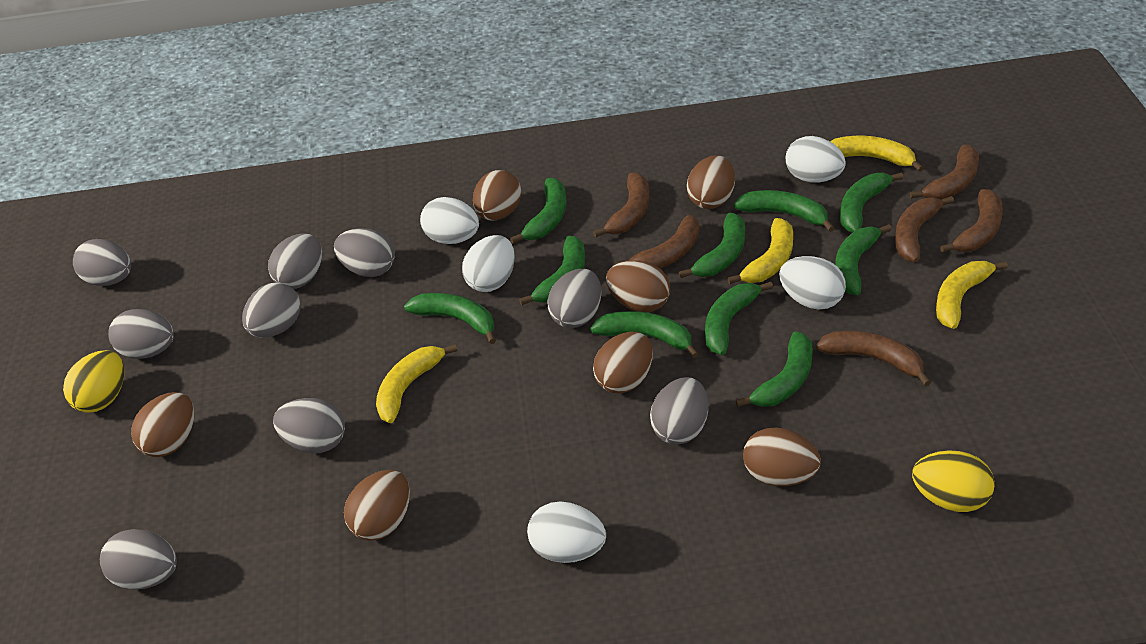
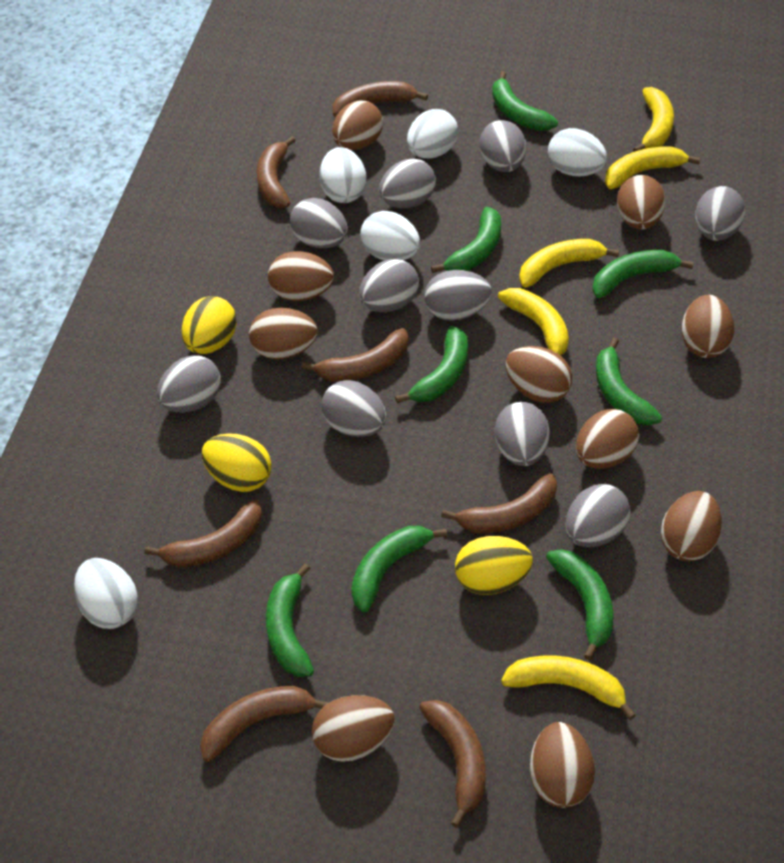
brown banana: [593,172,650,238] [615,215,699,269] [816,331,931,387] [895,196,954,262] [910,144,979,200] [940,189,1003,253] = 6 -> [144,500,262,567] [200,686,329,762] [257,136,296,208] [301,328,409,382] [332,81,428,117] [419,700,486,828] [441,473,557,533] = 7
brown egg: [131,392,194,457] [344,470,410,541] [473,170,521,220] [593,332,653,393] [606,260,670,312] [687,155,735,209] [743,427,821,486] = 7 -> [249,308,318,360] [268,251,334,301] [312,695,395,762] [332,101,383,150] [506,346,572,403] [530,722,595,808] [576,409,639,469] [617,175,666,230] [661,491,722,562] [682,295,734,358] = 10
green banana: [404,293,496,344] [510,178,567,244] [519,236,585,305] [590,311,699,358] [679,213,745,278] [705,282,773,355] [734,190,834,232] [735,331,813,407] [835,224,892,295] [840,172,904,233] = 10 -> [266,563,314,677] [351,526,447,613] [395,326,468,403] [431,207,501,273] [492,71,558,131] [546,549,613,660] [592,250,694,298] [596,337,662,426] = 8
grey egg: [73,239,131,286] [100,529,177,590] [108,309,174,359] [242,282,301,337] [268,234,322,289] [273,398,345,453] [334,228,395,277] [548,269,601,328] [650,377,708,444] = 9 -> [157,355,221,413] [290,198,348,248] [321,380,386,437] [359,259,419,312] [379,158,436,208] [424,270,492,321] [480,120,526,172] [495,402,550,466] [565,484,630,547] [695,186,745,241] = 10
yellow banana: [376,344,457,423] [727,218,793,284] [830,136,924,172] [936,261,1008,329] = 4 -> [498,288,569,356] [501,656,636,720] [519,239,619,288] [605,147,700,189] [633,87,674,152] = 5
yellow egg: [63,350,125,413] [912,450,995,512] = 2 -> [182,296,237,354] [202,433,271,492] [455,536,533,595] = 3

